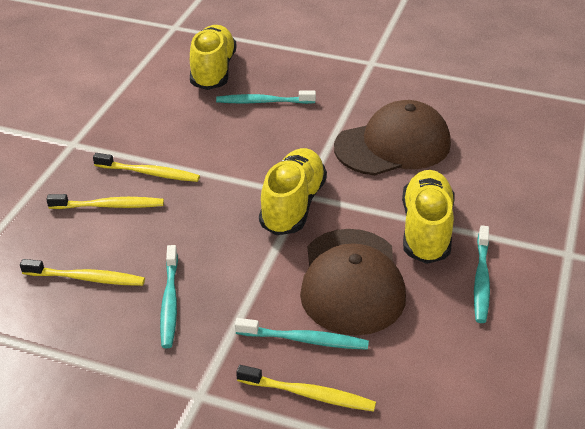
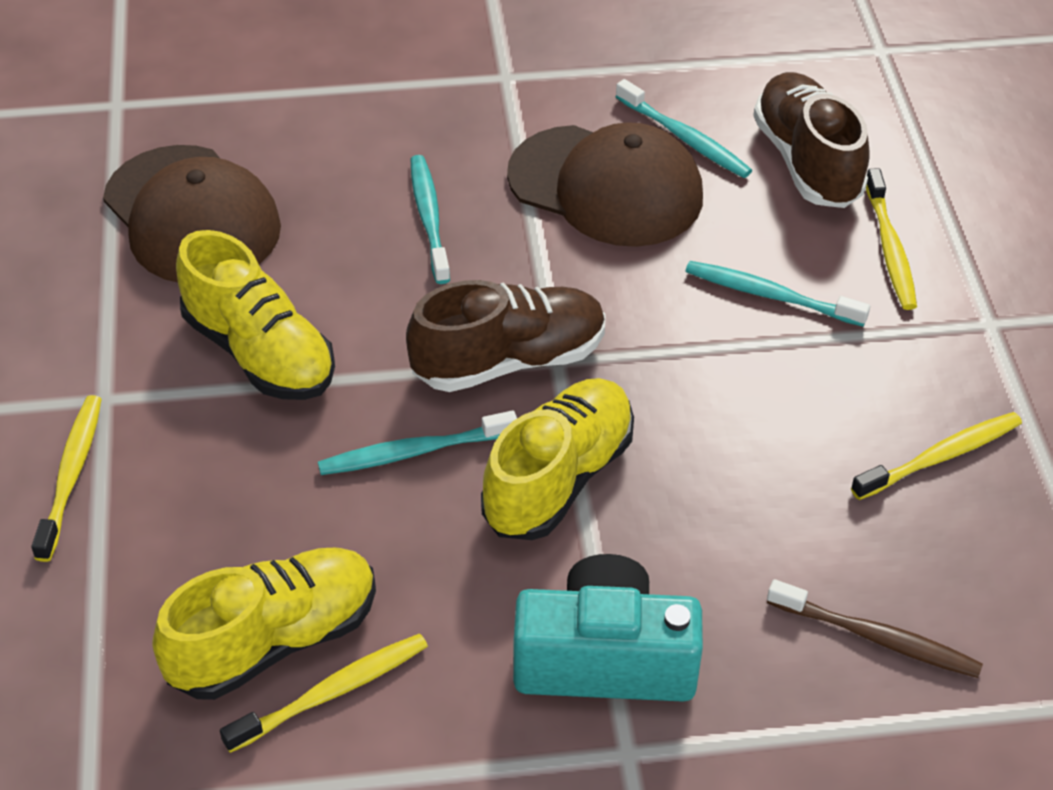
brown shoe: none = 0 -> [406,280,606,392] [753,72,870,208] = 2
brown toothbrush: none = 0 -> [767,579,983,678] = 1
turquoise camera: none = 0 -> [513,554,703,702] = 1

